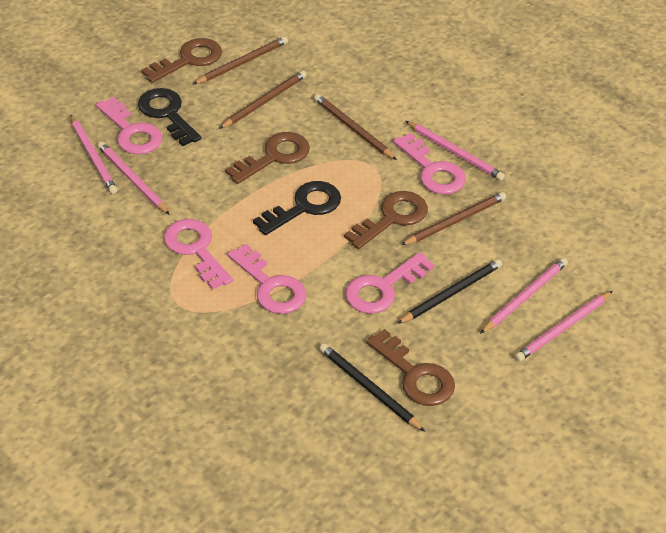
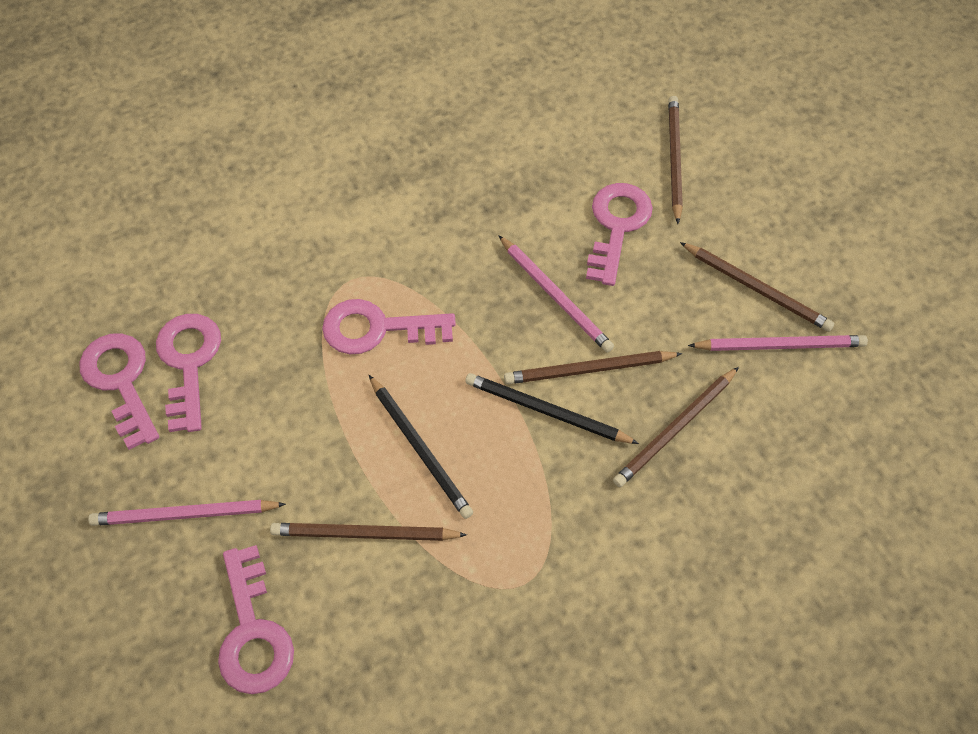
black key: [138,88,202,146] [253,181,341,235] = 2 -> none = 0
brown key: [141,38,222,83] [225,132,310,184] [344,191,428,249] [366,329,455,406] = 4 -> none = 0
brown pencil: [193,36,288,84] [219,71,307,129] [314,94,397,160] [401,192,506,245] = 4 -> [270,523,467,541] [504,351,682,384] [613,367,739,487] [668,96,683,224] [680,242,834,332] = 5
pink pencil: [70,115,117,194] [98,142,170,215] [406,121,505,181] [480,258,568,334] [515,291,613,362] = 5 -> [88,500,286,526] [498,235,614,352] [688,335,868,351] = 3

